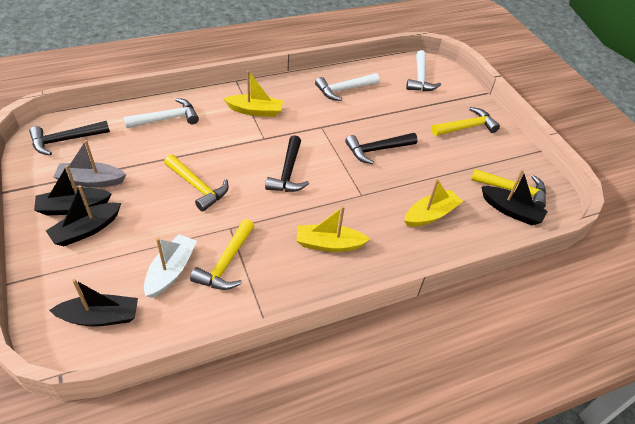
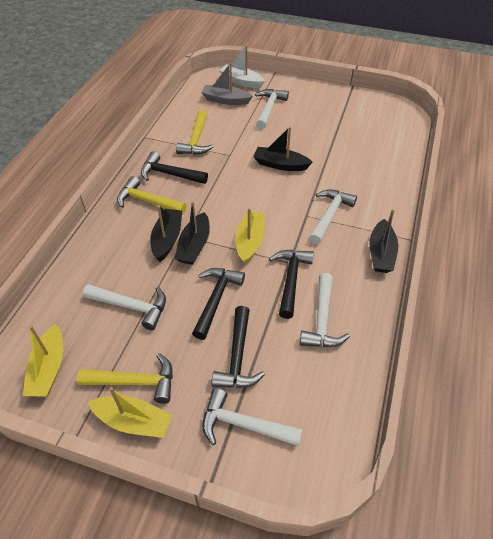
black hammer: [29,121,110,155] [265,135,309,192] [345,133,417,164] = 3 -> [141,151,208,184] [192,268,245,340] [212,306,265,388] [269,250,314,319] = 4
white hammer: [124,98,199,128] [315,73,380,101] [406,50,441,91] = 3 -> [83,284,166,330] [203,388,302,446] [255,89,289,129] [300,273,350,347] [309,189,357,244] = 5
yellow hammer: [164,154,229,212] [190,219,254,290] [432,107,500,136] [471,169,546,208] = 4 -> [77,353,173,404] [117,176,186,215] [176,110,213,155] = 3

